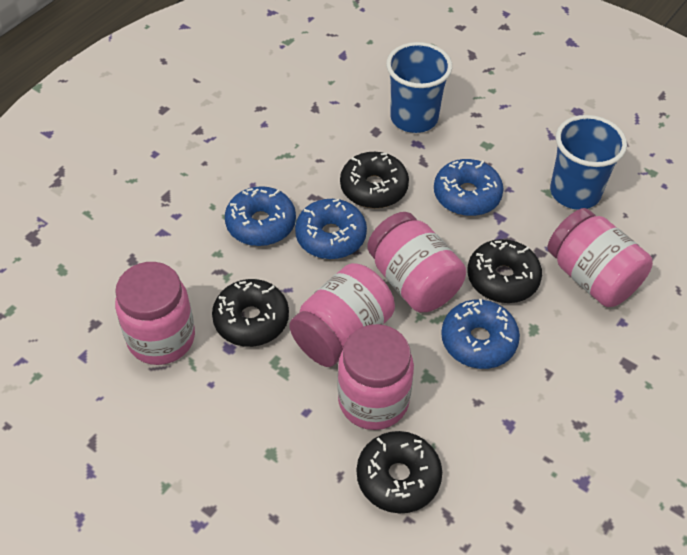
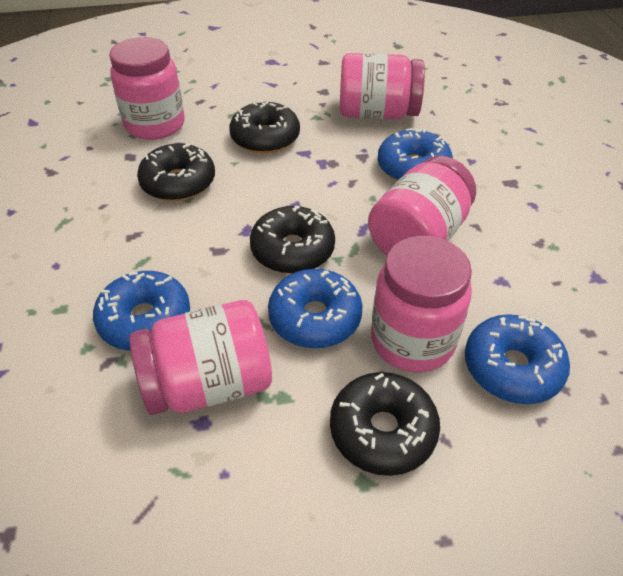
blue cup: [386,42,452,133] [550,115,627,210] = 2 -> none = 0

